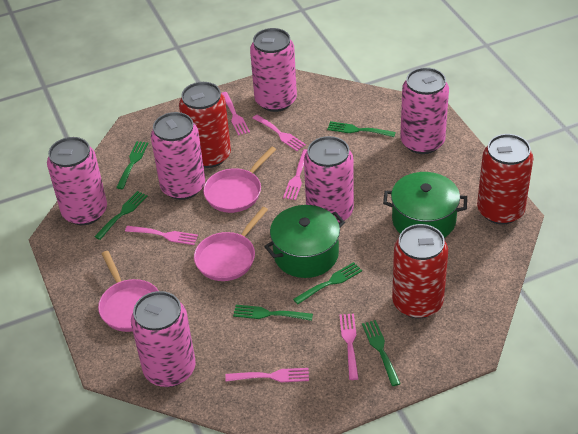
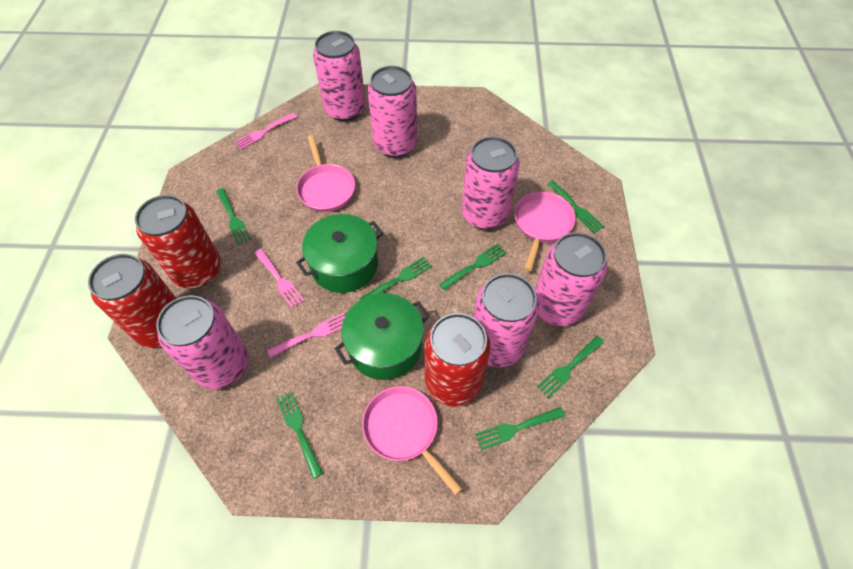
green fork: [94,191,148,240] [116,141,149,189] [233,305,313,321] [293,262,362,304] [327,121,396,137] [362,320,401,386] = 6 -> [216,188,251,245] [276,391,323,479] [360,257,432,299] [439,243,507,290] [475,407,565,450] [537,336,604,399] [547,180,604,233] = 7
pink fork: [125,226,198,245] [222,92,250,136] [225,368,309,382] [253,115,306,151] [283,149,307,200] [339,314,359,380] = 6 -> [235,113,297,149] [254,249,305,308] [267,313,345,358] = 3

